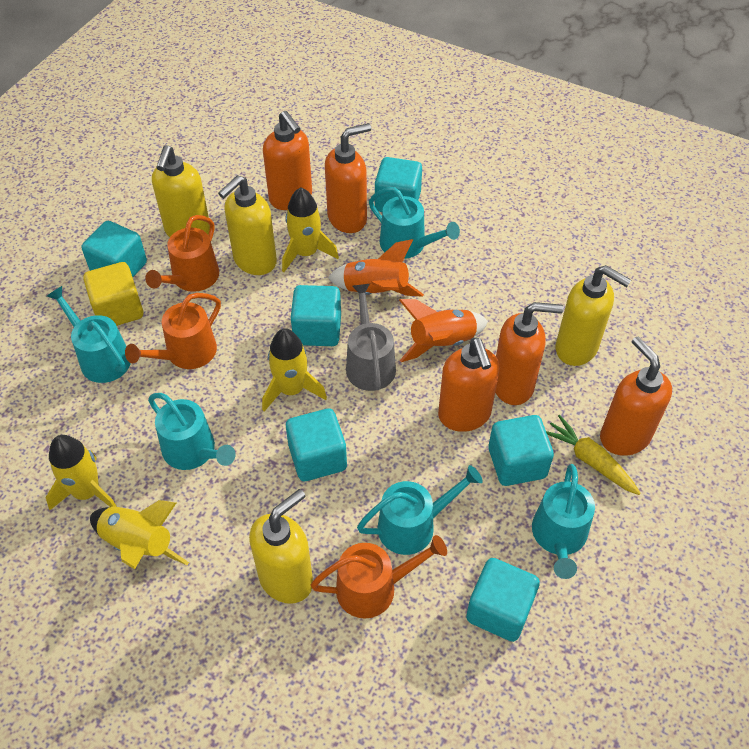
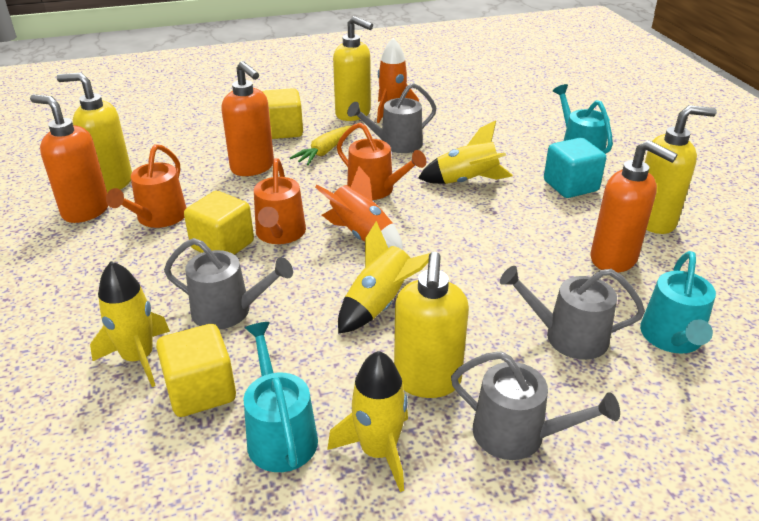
grey watering can: [346,284,396,391] = 1 -> [164,238,293,329] [347,83,437,153] [451,351,620,460] [500,266,645,360] = 4
orange soap dispenser: [263,111,312,210] [325,123,371,233] [438,337,499,432] [495,302,564,405] [600,337,672,456] = 5 -> [30,94,108,223] [221,61,274,176] [591,140,678,273] = 3
turquoise cube: [82,221,147,277] [286,409,347,481] [291,285,341,346] [375,157,422,212] [466,558,540,642] [488,415,554,486] = 6 -> [544,138,606,198] = 1
turquoise watering can: [47,286,130,383] [148,393,236,470] [357,465,483,555] [369,187,460,259] [532,464,595,579] = 5 -> [244,322,318,472] [553,84,613,154] [640,251,716,354] = 3
yellow cube: [83,262,144,326] = 1 -> [156,324,236,417] [184,191,254,255] [262,88,303,139] = 3

